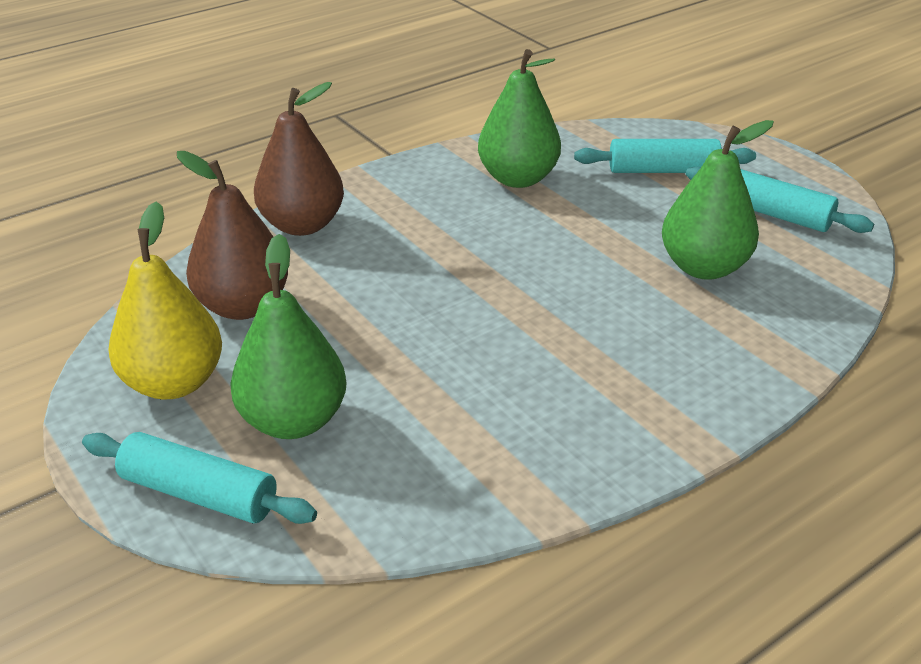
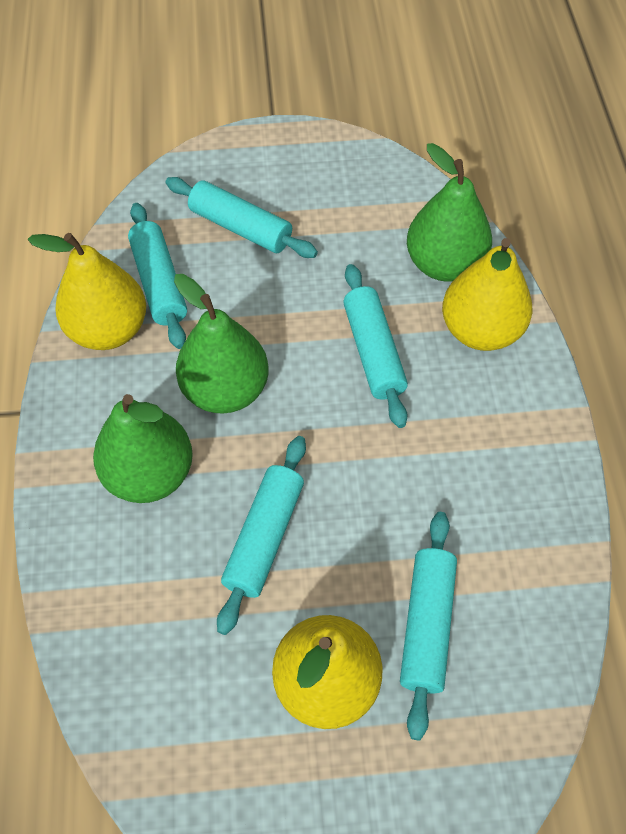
brown pear: [177,151,288,320] [254,82,344,236] = 2 -> none = 0
turquoise rolling pin: [82,432,317,524] [574,139,756,173] [685,167,874,233] = 3 -> [128,203,187,349] [166,177,318,258] [217,436,306,635] [343,264,408,428] [400,512,457,740] = 5
yellow pear: [108,202,222,399] = 1 -> [28,233,146,350] [272,615,383,729] [442,238,532,351] = 3

